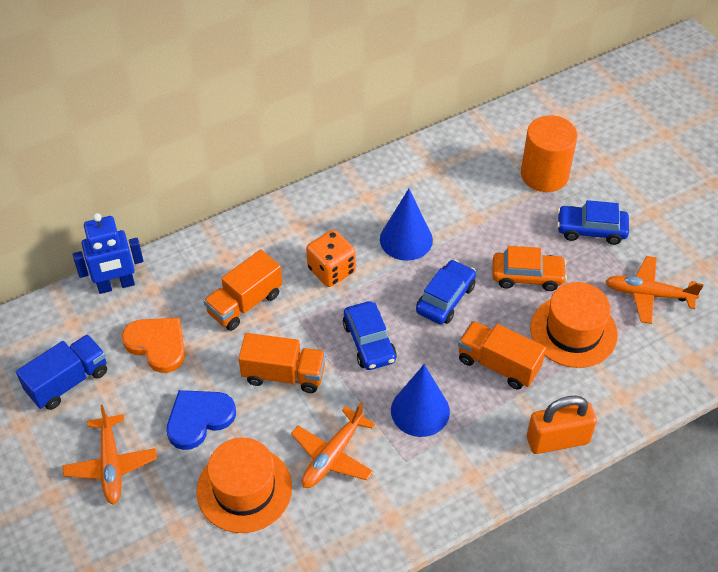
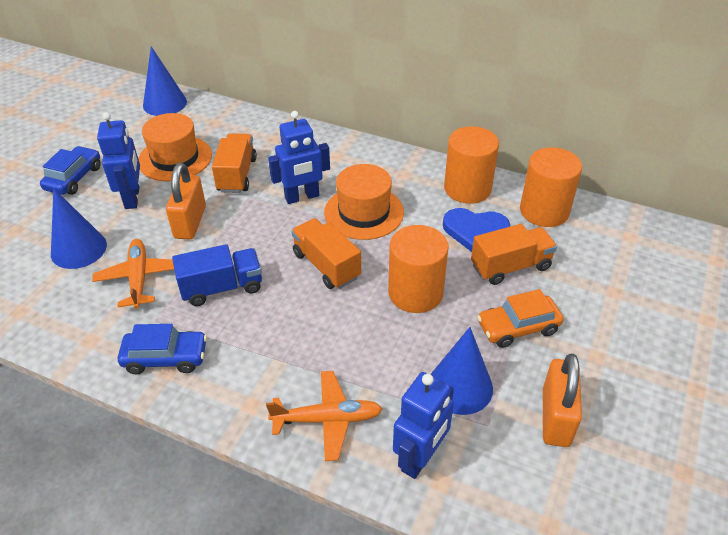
blue car: [343,301,397,370] [416,259,476,324] [557,200,629,245] = 3 -> [40,146,101,195] [118,324,207,374] = 2
blue cone: [380,189,433,261] [391,364,450,437] = 2 -> [51,188,107,269] [143,46,187,116] [431,327,493,415] = 3
blue robot: [73,213,144,294] = 1 -> [97,112,140,209] [268,111,330,204] [393,372,454,479] = 3
orange cylinder: [521,116,578,192] = 1 -> [388,225,449,313] [444,126,499,204] [520,147,582,227] = 3
orange dice: [306,230,356,287] = 1 -> none = 0
orange heart: [122,318,185,373] = 1 -> none = 0
orange padlock: [527,395,597,454] = 1 -> [166,163,206,239] [543,354,582,447] = 2
orange plane: [62,404,157,505] [291,402,375,488] [606,256,704,324] = 3 -> [92,239,174,309] [266,371,382,461] = 2

